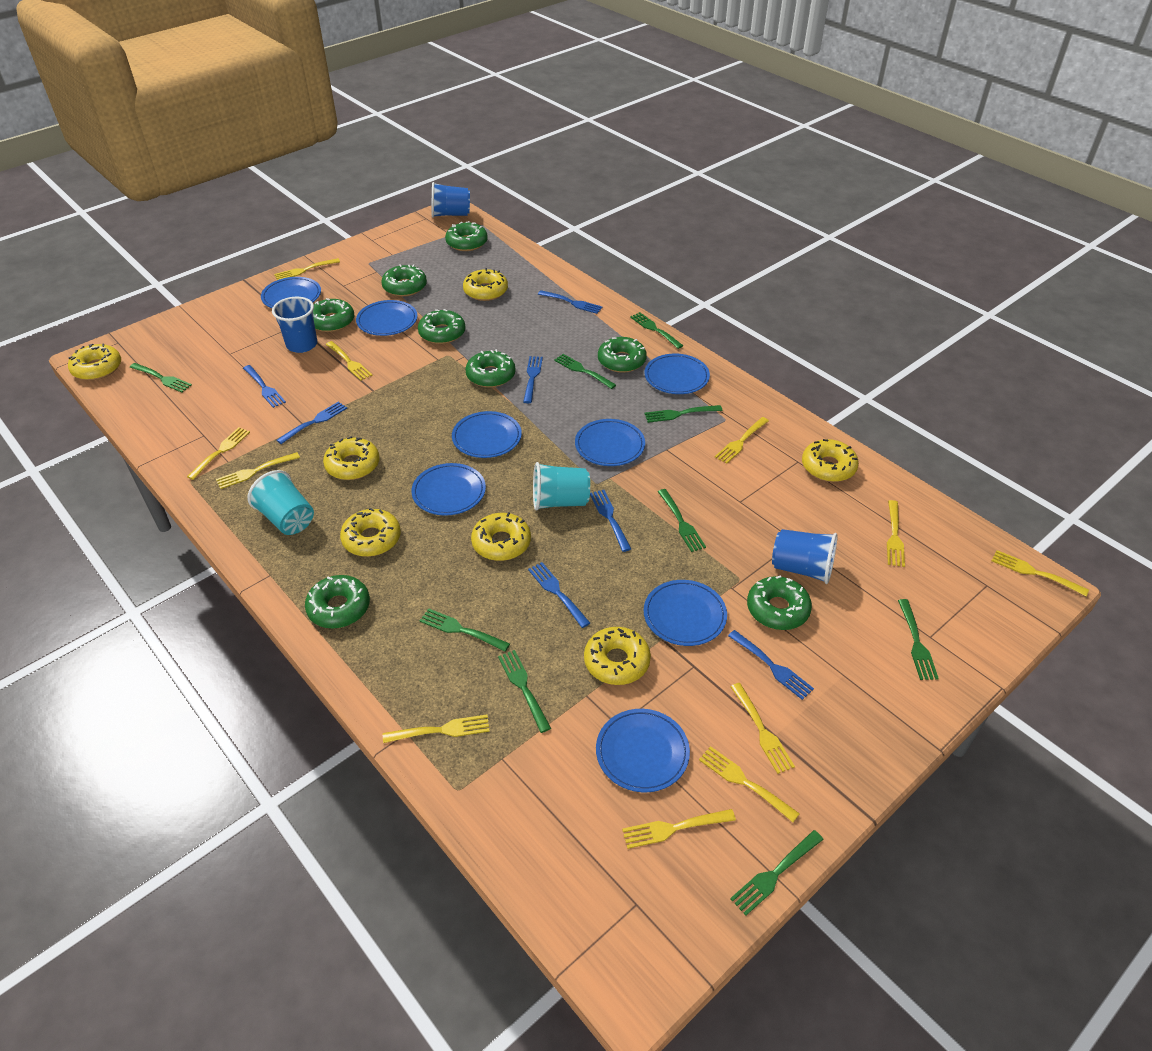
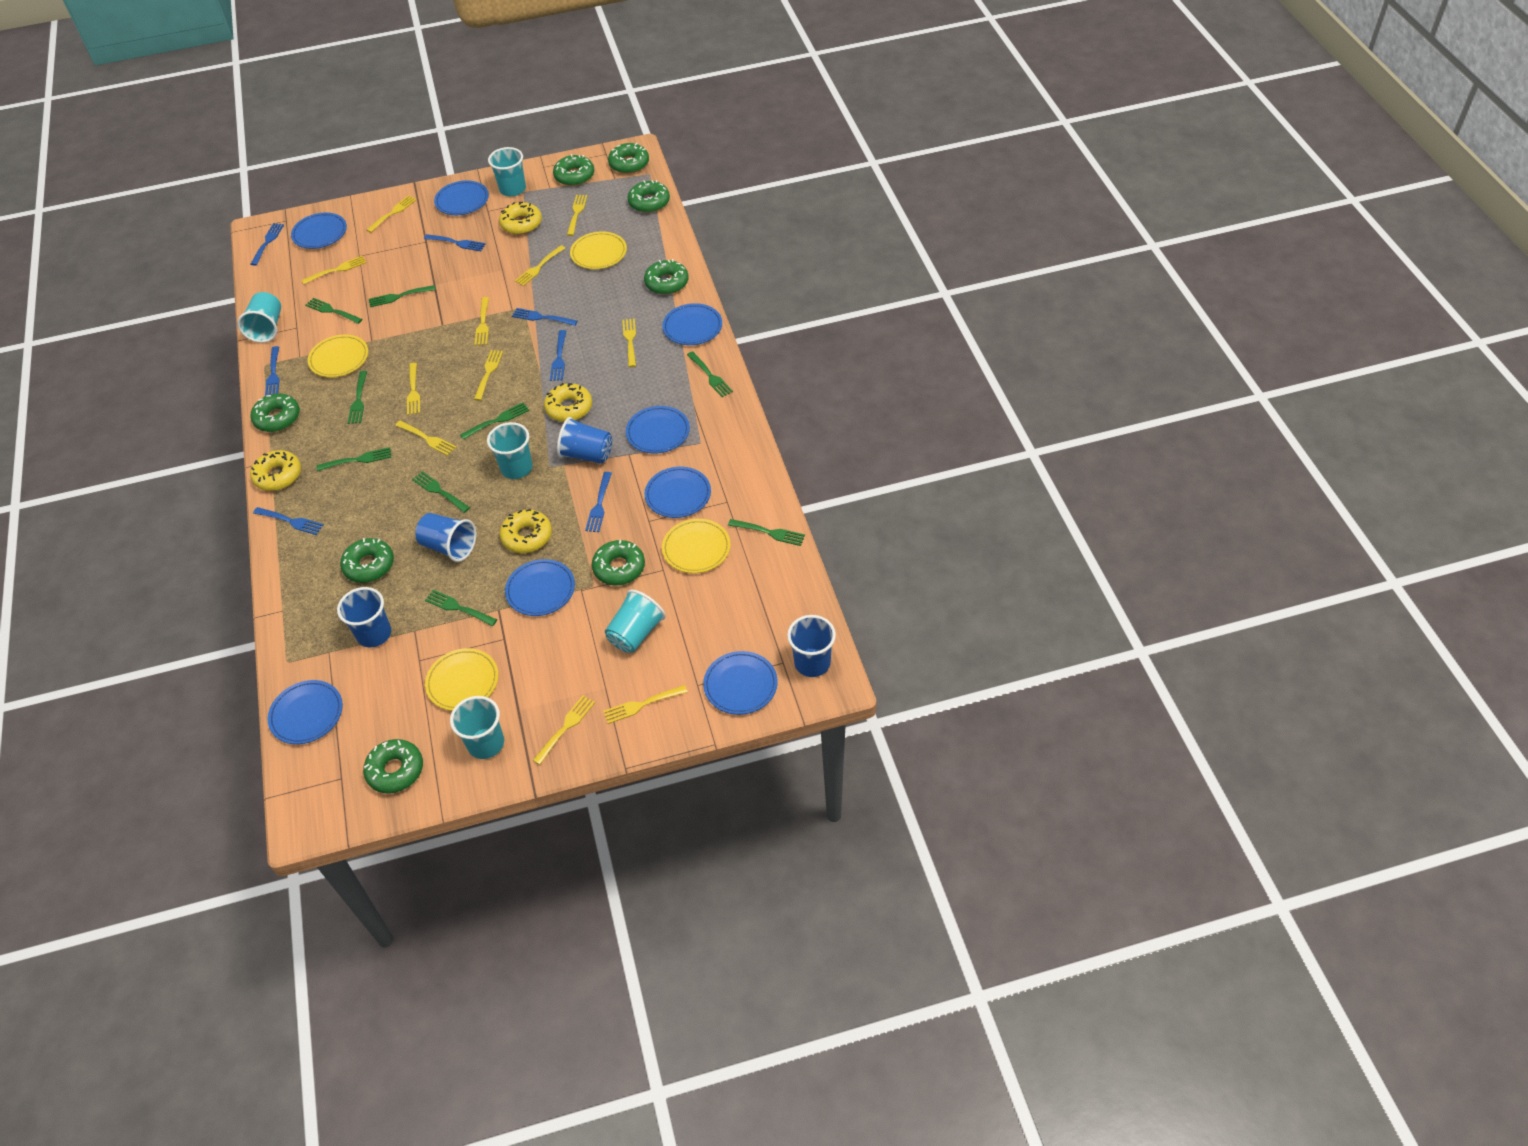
blue cup: [272,297,317,353] [432,182,470,218] [772,529,838,584] = 3 -> [337,587,391,647] [415,513,477,562] [557,417,612,464] [787,615,836,677] = 4
turquoise cup: [247,470,314,535] [533,462,590,511] = 2 -> [237,292,281,343] [450,696,504,759] [487,422,533,479] [488,147,526,197] [605,590,666,653] = 5
yellow donut: [68,343,121,380] [323,436,380,480] [340,508,401,557] [463,268,508,301] [471,512,531,561] [584,627,651,685] [802,439,859,482] = 7 -> [250,450,301,491] [499,202,542,235] [500,509,552,553] [544,383,592,422] = 4
yellow plate: none = 0 -> [308,335,368,377] [425,648,498,711] [570,231,627,269] [662,519,731,573] = 4

